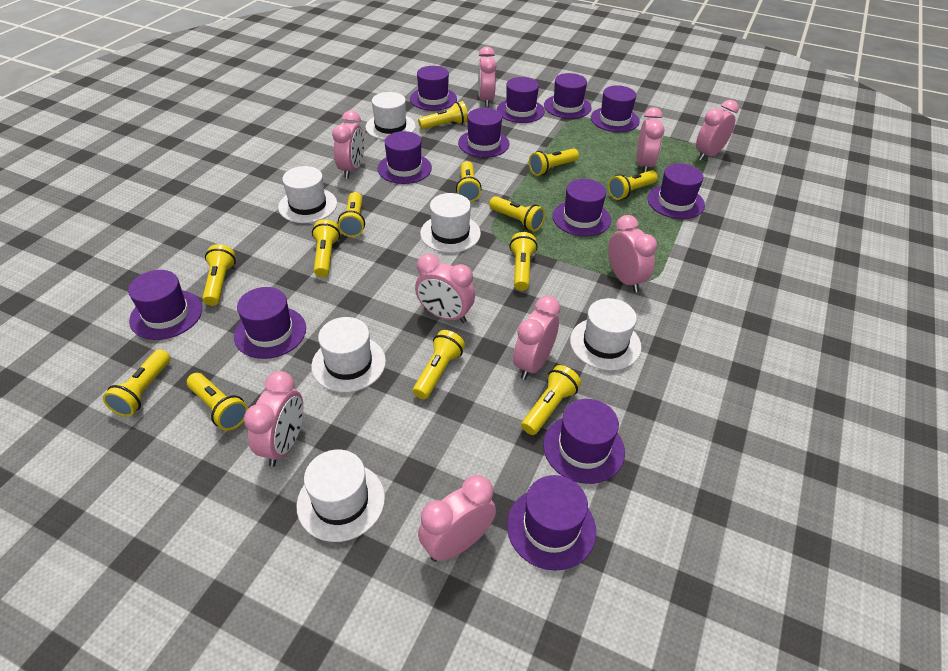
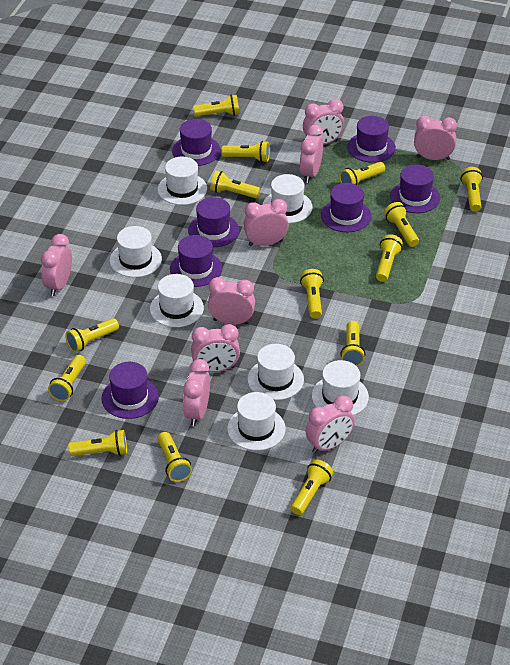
purple hat: [128,270,202,340] [234,287,306,359] [378,131,432,184] [410,66,457,111] [458,108,510,158] [497,77,545,123] [507,475,596,571] [543,399,625,484] [544,73,592,119] [552,179,611,237] [591,85,640,132] [647,164,705,219] = 12 -> [101,362,159,419] [170,235,222,287] [172,119,221,166] [188,197,239,247] [321,183,371,232] [347,116,396,163] [390,165,440,213] = 7
white hat: [278,166,337,223] [297,450,385,542] [311,317,386,392] [365,92,416,140] [420,193,481,253] [570,298,641,371] = 6 -> [110,226,162,277] [150,274,204,327] [158,157,207,205] [227,392,286,451] [248,344,304,400] [262,174,312,223] [312,360,369,415] = 7
yellow flashlight: [103,349,170,417] [187,373,248,431] [203,244,236,306] [312,219,340,277] [338,192,365,237] [413,330,465,399] [418,101,468,130] [456,161,482,202] [489,196,545,231] [509,232,538,291] [521,365,581,435] [529,148,579,176] [608,170,658,200] = 13 -> [48,355,86,401] [65,318,119,352] [68,430,127,456] [158,432,192,482] [193,95,240,116] [210,170,260,198] [221,141,270,162] [291,459,333,515] [300,269,324,318] [339,162,385,185] [340,321,365,366] [376,234,403,282] [384,202,419,247] [461,167,483,212] = 14

